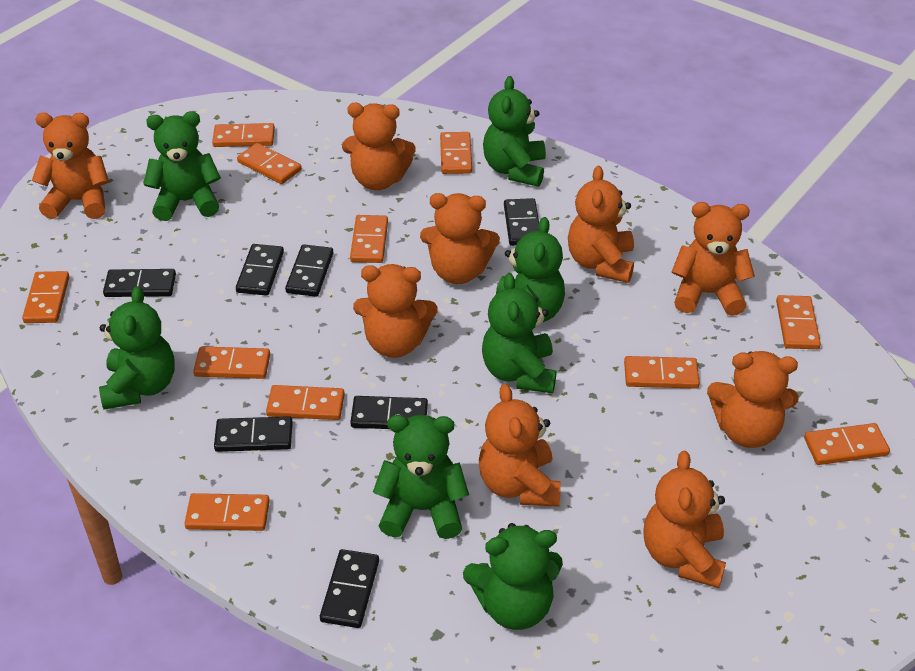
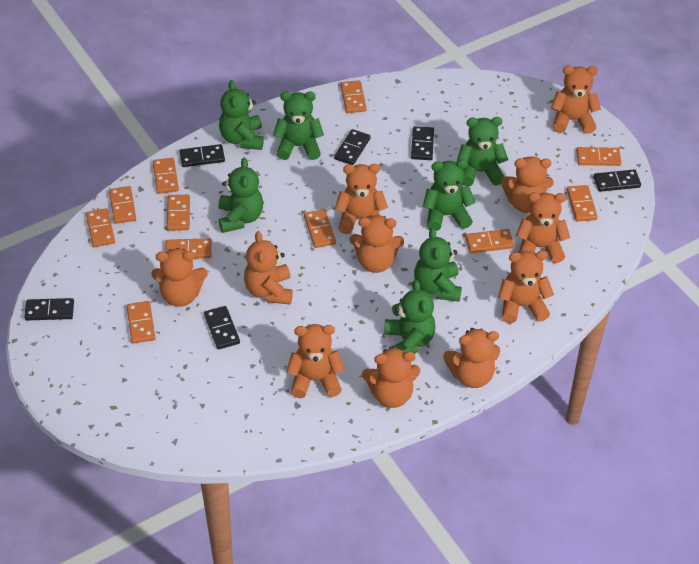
black domino: [103,269,176,297] [214,416,293,452] [236,244,284,296] [285,244,333,297] [320,549,379,628] [350,396,428,429] [504,198,539,246] = 7 -> [24,298,74,321] [180,144,225,167] [204,306,240,349] [334,129,371,165] [411,126,434,160] [594,169,641,192] = 6
orange teddy bear: [32,113,109,219] [342,103,416,190] [353,264,438,358] [420,193,500,284] [479,384,561,507] [568,166,634,283] [643,451,726,588] [671,202,755,316] [707,351,799,448] = 9 -> [152,248,207,307] [244,231,293,305] [286,324,345,398] [335,164,388,234] [349,215,404,273] [362,347,420,408] [443,328,500,388] [498,251,554,323] [501,156,554,213] [516,192,570,263] [551,65,601,134] = 11

